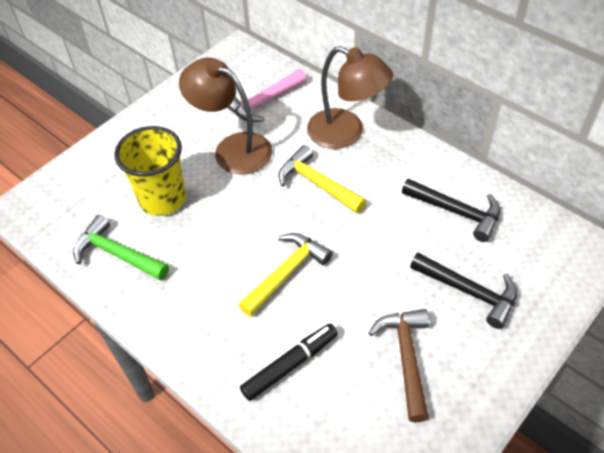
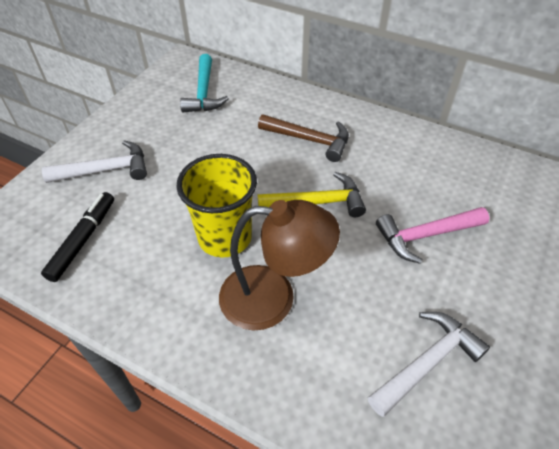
black hammer: [402,178,500,242] [410,253,517,329] = 2 -> none = 0
brown lamp: [179,58,272,175] [307,46,393,149] = 2 -> [219,200,340,330] = 1
green hammer: [73,215,169,281] = 1 -> none = 0
turquoise hammer: none = 0 -> [180,54,229,113] = 1
white hammer: none = 0 -> [42,140,147,183] [368,312,490,417] = 2
yellow hammer: [238,233,332,317] [278,145,366,213] = 2 -> [258,172,366,217] = 1

